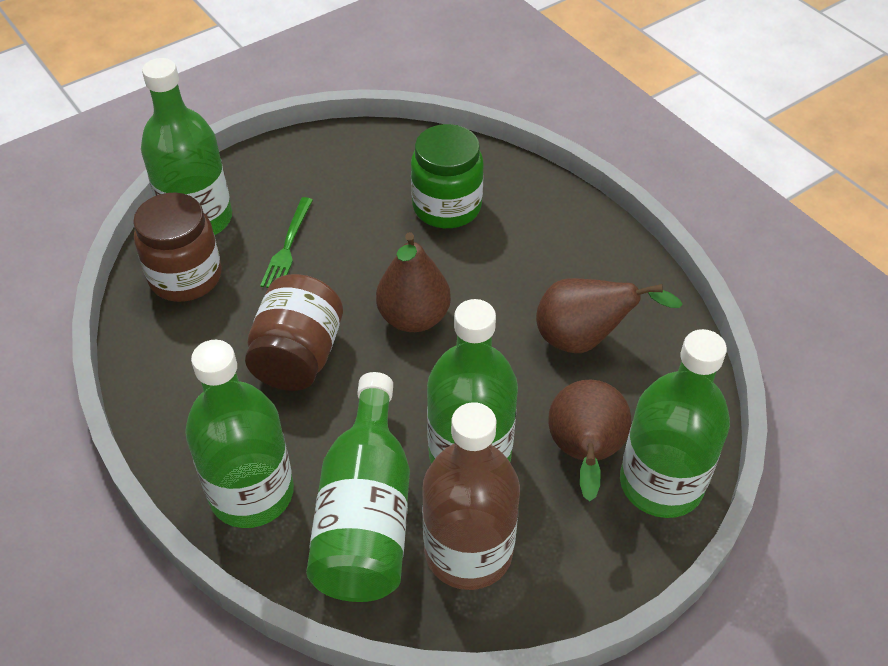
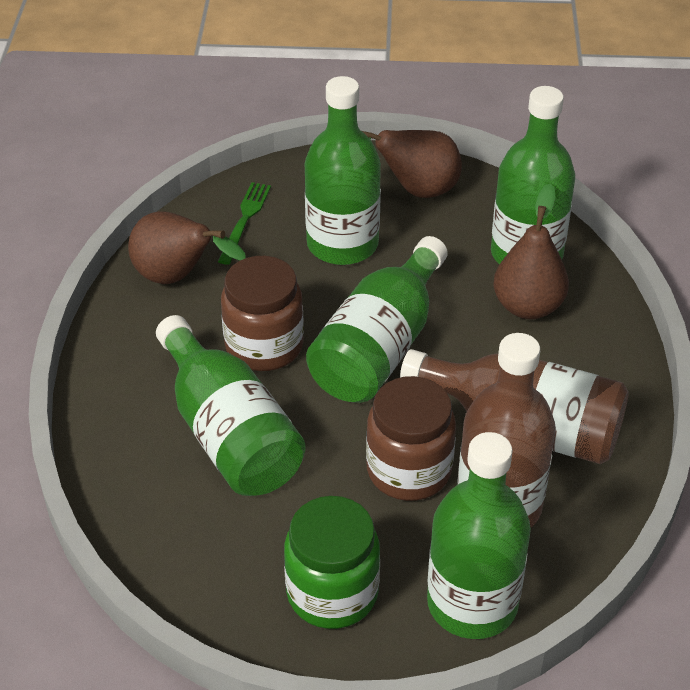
brown bottle: [422,402,520,590] = 1 -> [400,349,629,464] [457,333,556,527] = 2

